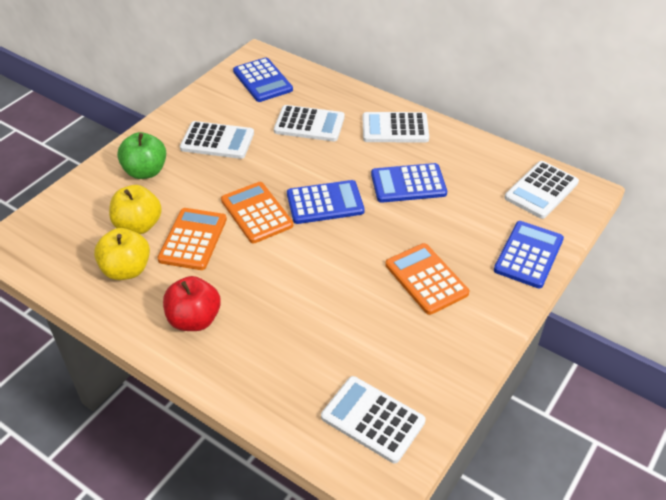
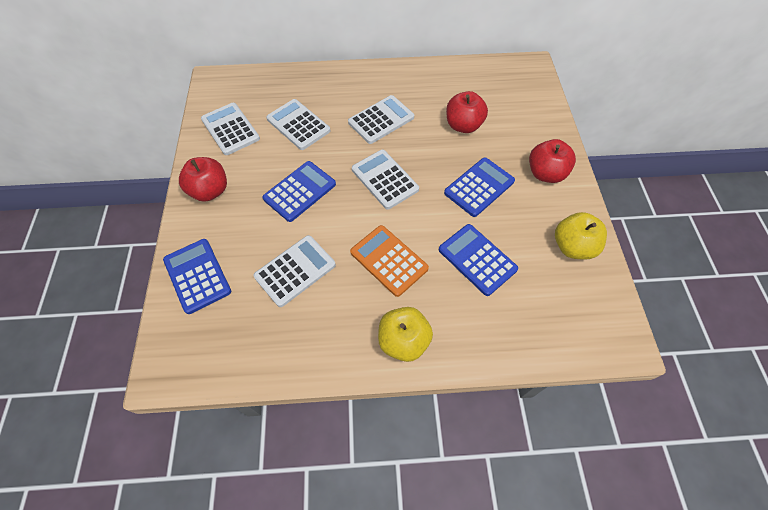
green apple: [117,132,166,179] = 1 -> none = 0
orange calculator: [157,208,227,270] [221,182,293,243] [385,243,469,315] = 3 -> [350,225,429,297] = 1
red apple: [163,276,221,331] = 1 -> [179,157,227,202] [446,91,488,133] [529,139,576,183] = 3

